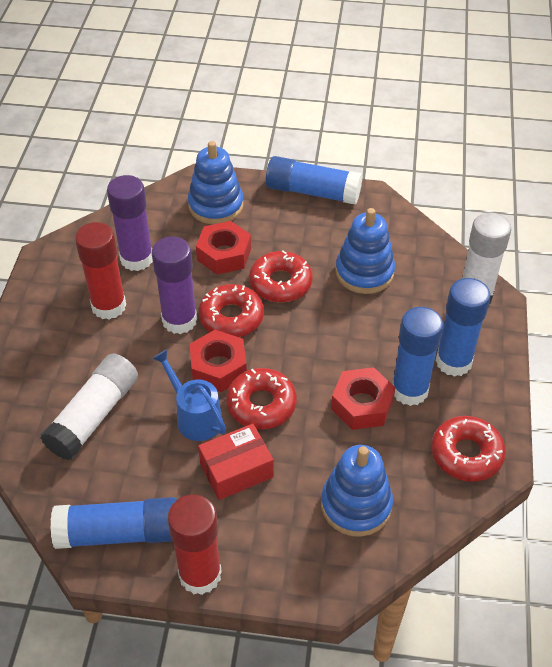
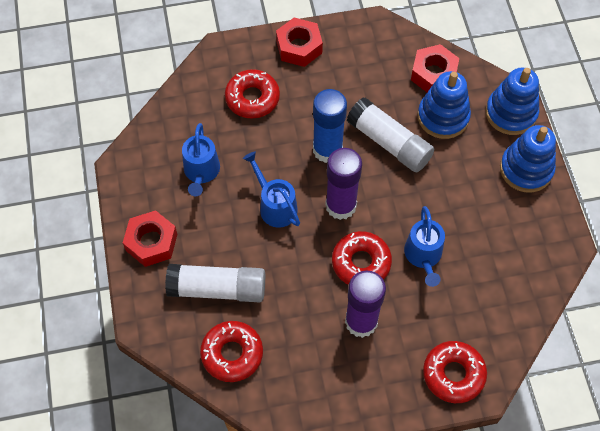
blue glue stick: [51,497,177,549] [266,156,362,204] [392,307,443,406] [436,278,491,377] = 4 -> [313,89,347,163] = 1
blue watering can: [152,349,226,441] = 1 -> [182,123,220,196] [243,151,300,228] [404,206,445,287] = 3
red box: [198,424,274,500] = 1 -> none = 0
red glue stick: [75,222,126,320] [167,495,222,595] = 2 -> none = 0

